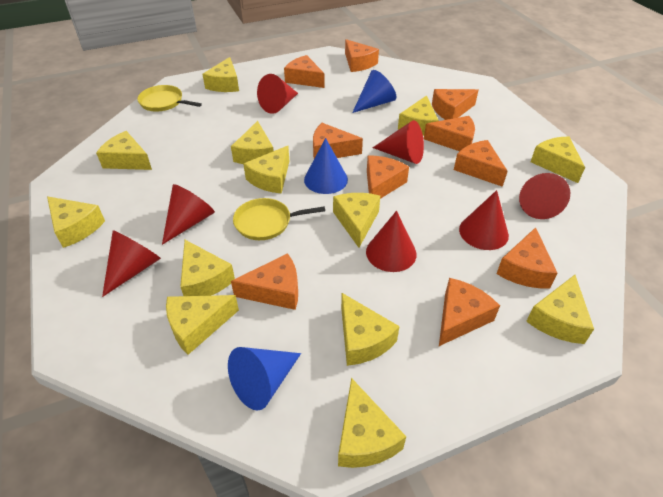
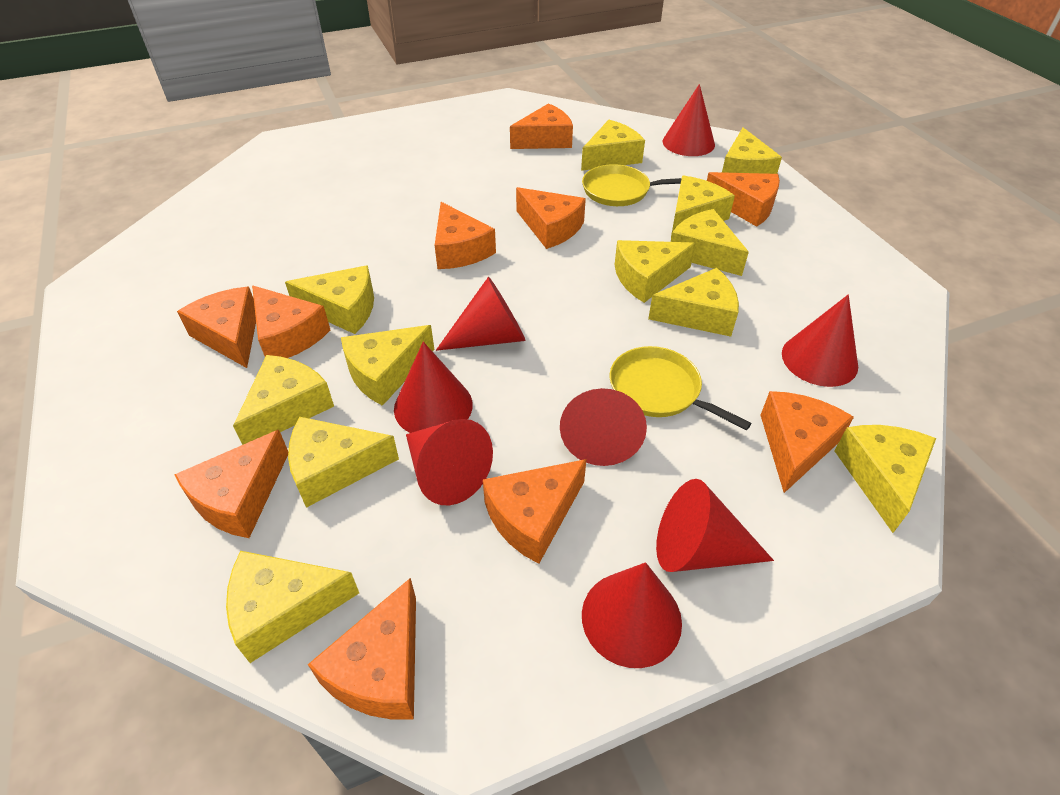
blue cone: [228,347,301,411] [304,138,348,194] [352,70,397,113] = 3 -> none = 0
red cone: [102,230,161,297] [162,184,215,245] [257,74,298,114] [366,211,417,272] [373,120,424,164] [459,190,509,250] [519,173,570,219] = 7 -> [394,342,473,433] [406,419,493,505] [436,277,525,351] [560,388,647,466] [582,562,682,668] [656,479,774,572] [662,84,715,156] [782,295,858,387] = 8
yellow cheese: [47,196,105,248] [96,131,152,170] [166,295,239,355] [180,240,235,296] [202,57,239,92] [231,121,274,164] [243,146,289,194] [333,193,380,248] [338,378,406,468] [341,293,400,366] [398,96,439,136] [526,275,594,344] [531,137,585,183] = 13 -> [226,551,359,663] [233,355,334,445] [285,265,374,334] [288,417,399,508] [341,325,434,406] [581,120,645,171] [615,240,696,303] [648,268,739,337] [671,175,735,236] [671,209,749,276] [722,127,782,174] [834,425,936,533] = 12

